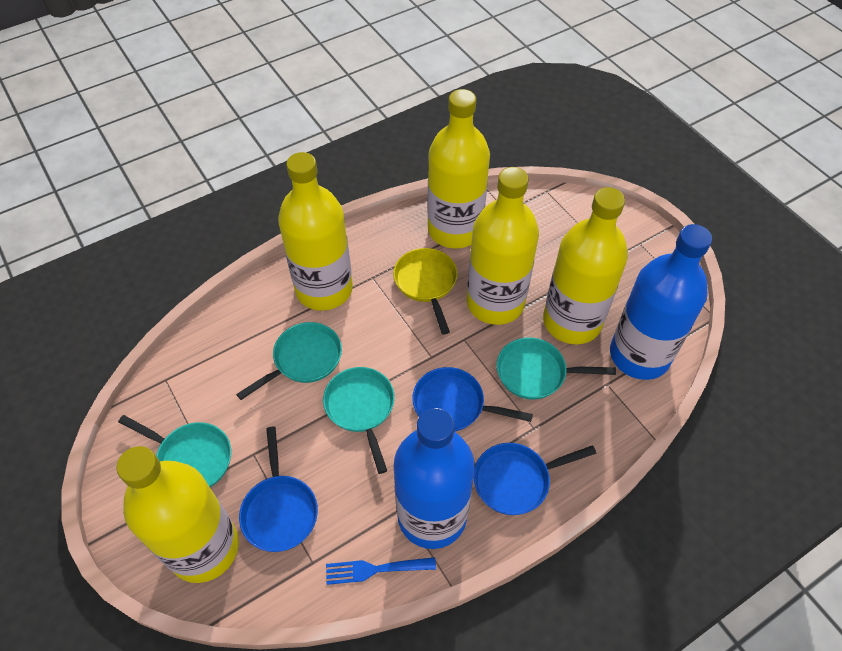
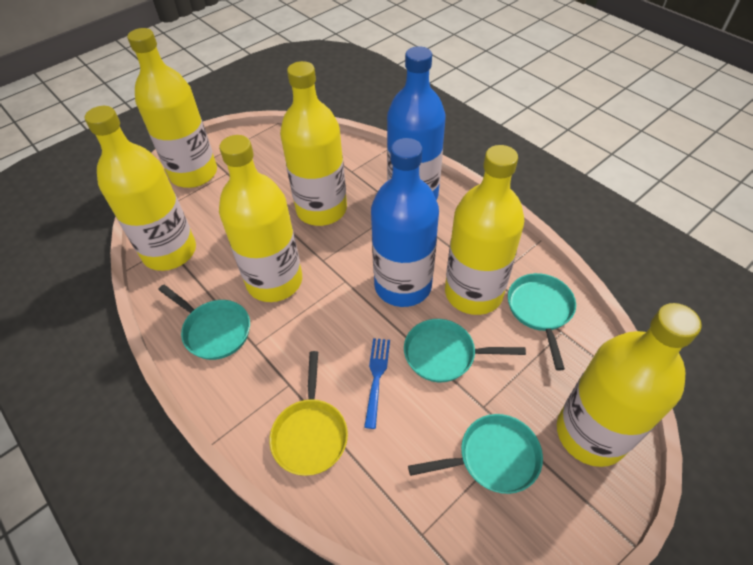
blue pan: [239,427,318,552] [412,367,533,432] [473,443,596,515] = 3 -> none = 0
yellow bottle: [116,446,239,583] [278,152,353,311] [427,89,490,249] [467,167,539,325] [543,187,628,344] = 5 -> [85,106,196,271] [127,28,217,188] [219,135,302,302] [280,61,347,226] [445,145,525,315] [557,303,702,467] = 6

